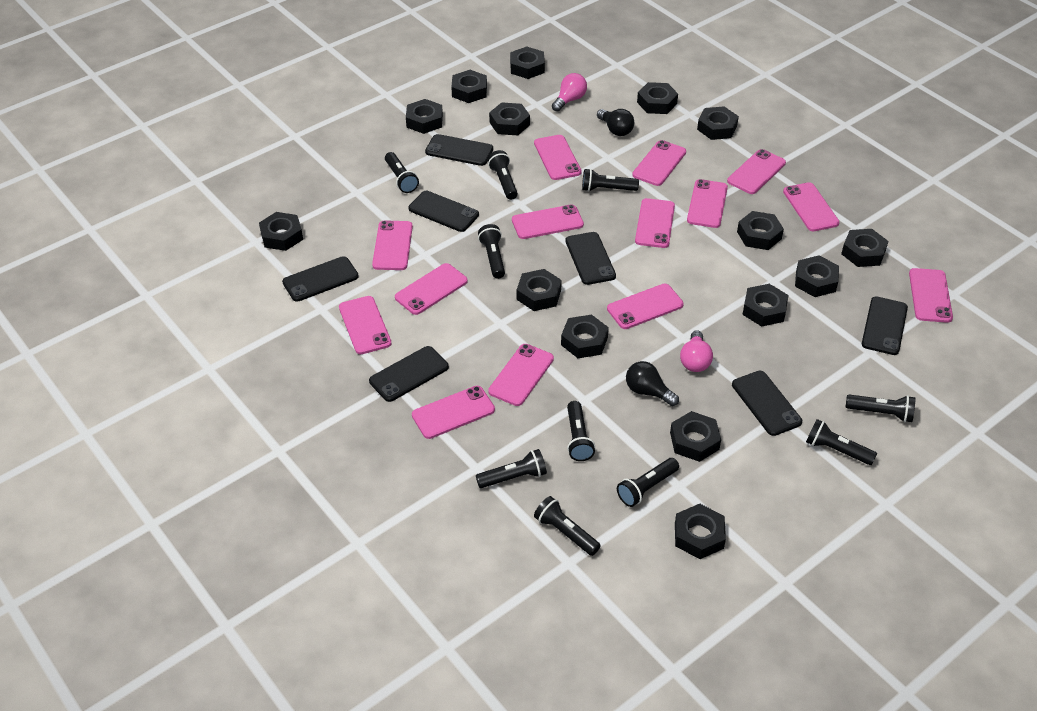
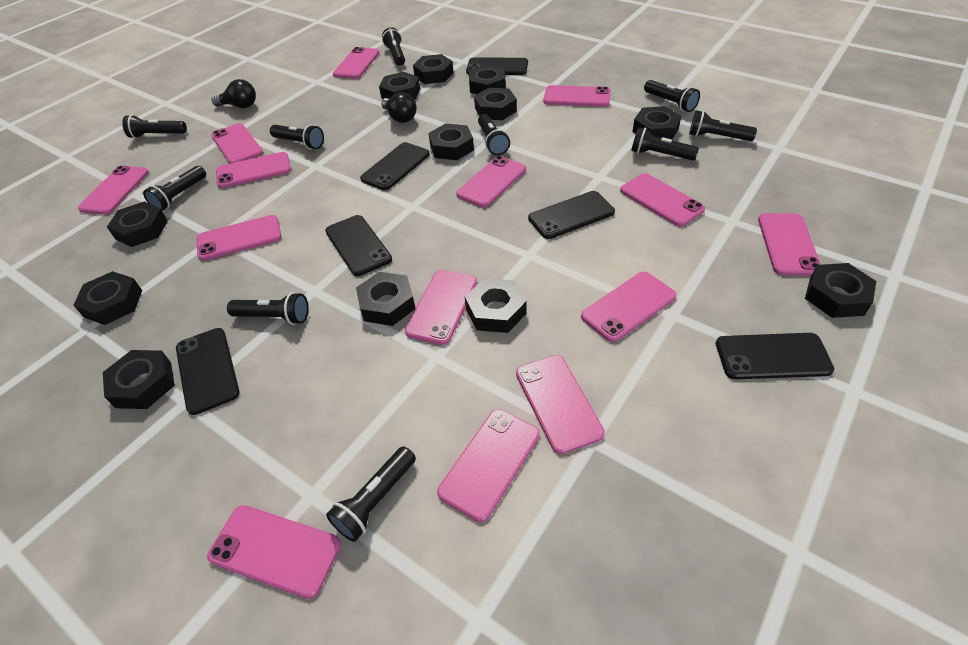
black nut: [259,212,303,251] [406,99,443,134] [451,70,487,103] [489,102,530,135] [510,46,545,79] [517,269,562,311] [561,315,609,358] [637,82,678,114] [670,411,721,462] [675,504,726,559] [697,106,739,140] [737,211,784,250] [742,284,789,327] [795,255,839,297] [841,229,888,267] = 15 -> [73,271,142,325] [103,350,175,409] [107,202,168,247] [356,272,416,326] [379,72,420,100] [413,54,454,84] [428,123,474,160] [465,278,527,333] [469,65,506,94] [474,87,517,120] [633,106,681,139] [805,263,876,318] = 12
black phone: [282,256,359,302] [369,346,449,402] [408,191,479,232] [425,134,493,166] [565,232,616,285] [732,371,802,436] [862,296,908,355] = 7 -> [176,328,240,415] [325,215,392,276] [360,142,430,190] [466,57,528,75] [528,191,615,239] [716,333,834,379] = 6
pink light bulb: [552,73,587,112] [680,330,713,372] = 2 -> none = 0

